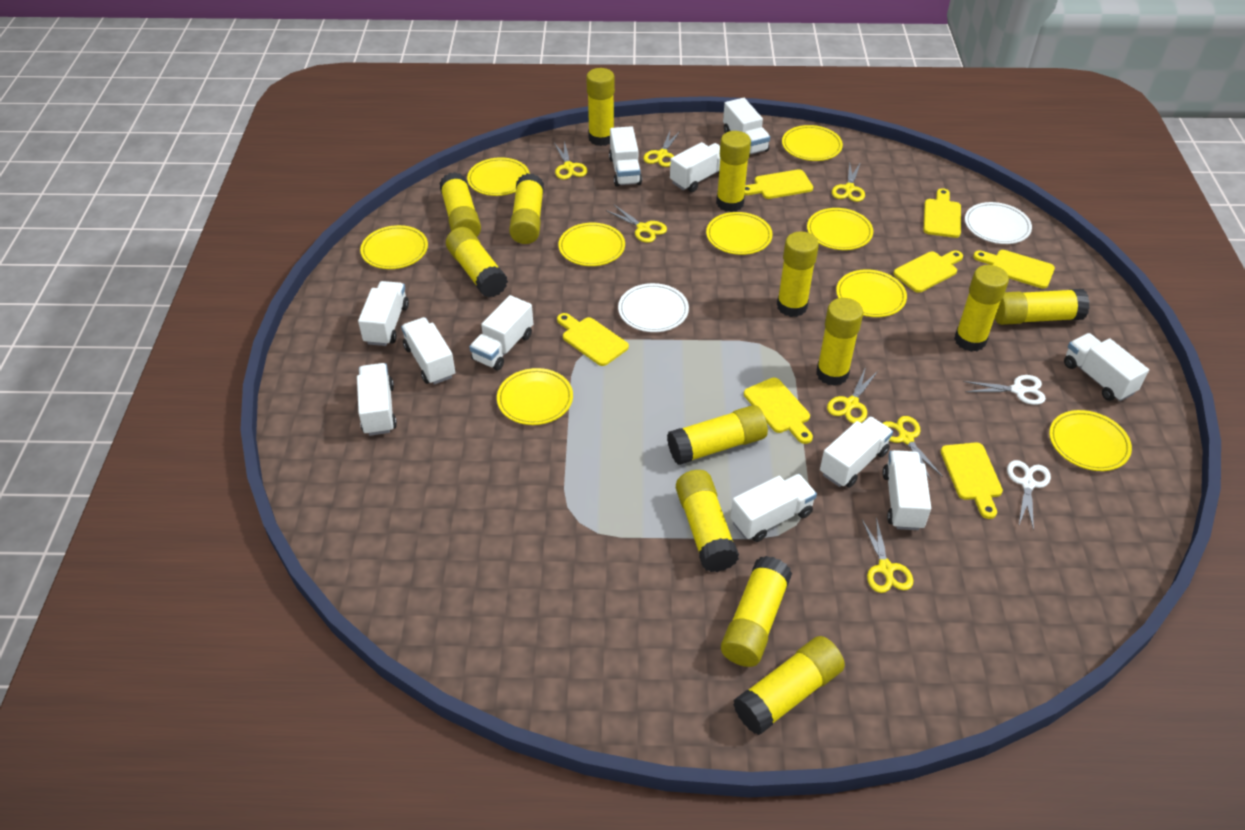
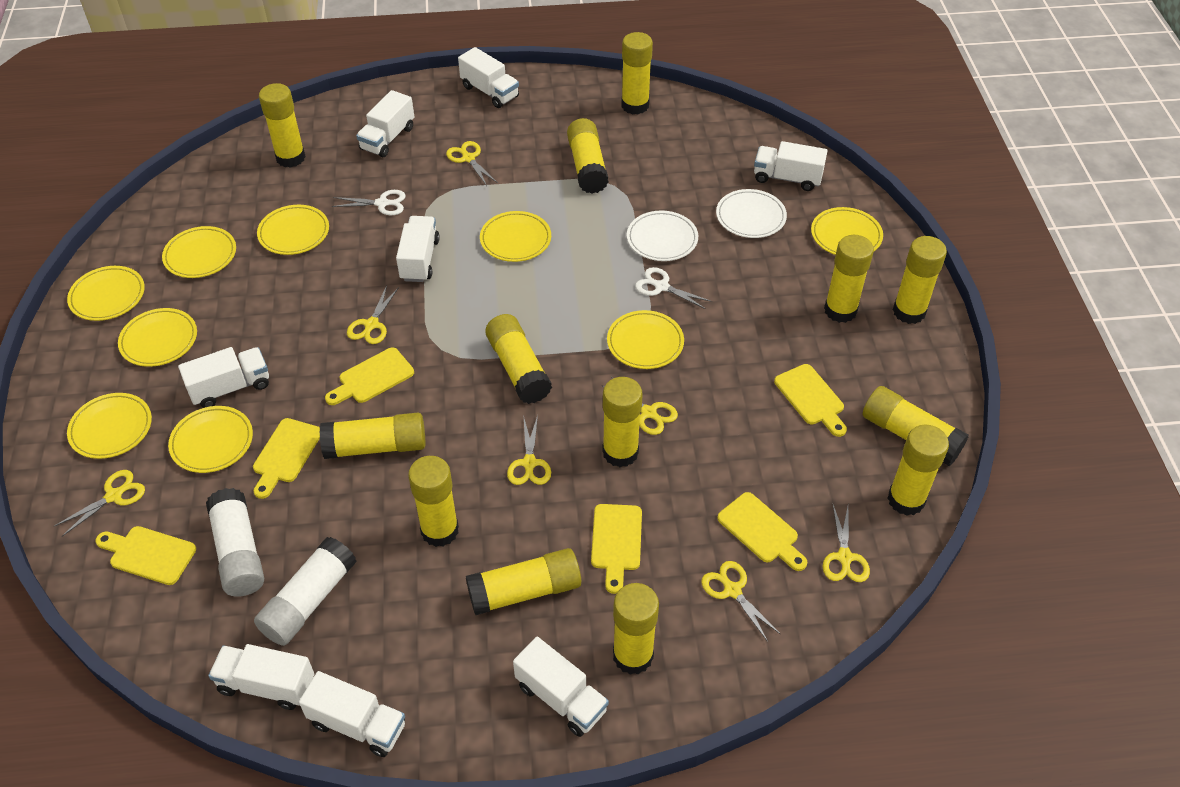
white glue stick: none = 0 -> [206,488,264,597] [254,537,357,646] = 2
white truck: [357,363,397,436] [358,281,409,346] [401,317,456,385] [469,295,533,370] [609,126,642,187] [670,142,720,192] [723,98,770,154] [730,474,817,542] [820,416,893,488] [882,450,931,530] [1064,333,1149,401] = 11 -> [178,347,269,408] [208,644,314,710] [299,671,405,757] [356,90,414,157] [396,216,440,282] [458,47,519,108] [513,637,609,737] [754,141,828,191] = 8
yellow cutting board: [557,313,629,366] [744,169,813,199] [744,378,813,444] [893,251,963,293] [923,188,961,238] [941,442,1003,519] [973,250,1055,289] = 7 -> [95,526,196,585] [253,418,320,499] [325,347,414,405] [591,504,642,594] [717,492,807,571] [774,364,847,437] = 6

